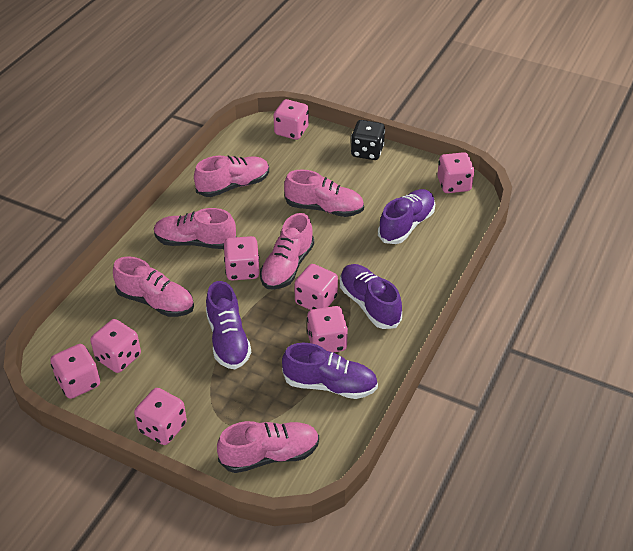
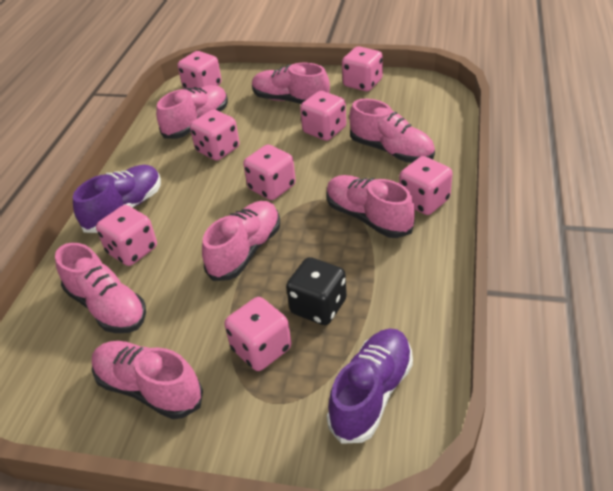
pink shoe: [113,256,194,317] [154,208,237,249] [194,155,269,197] [217,421,319,473] [260,213,314,290] [284,170,364,217] = 6 -> [55,243,146,333] [92,341,203,419] [156,85,228,139] [202,201,280,281] [252,63,330,104] [326,175,415,238] [349,99,435,163] = 7
purple shoe: [206,281,251,369] [282,343,378,399] [340,264,402,329] [378,189,435,244] = 4 -> [73,165,161,233] [327,328,413,444] = 2

